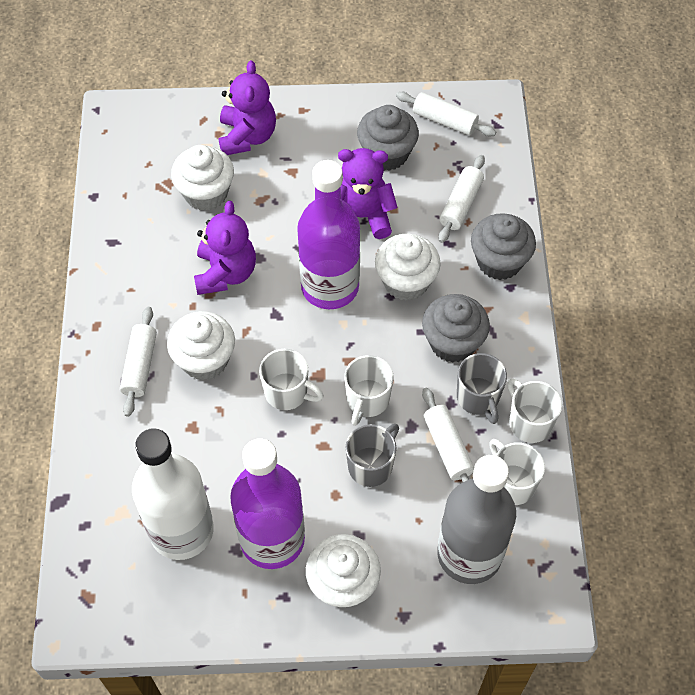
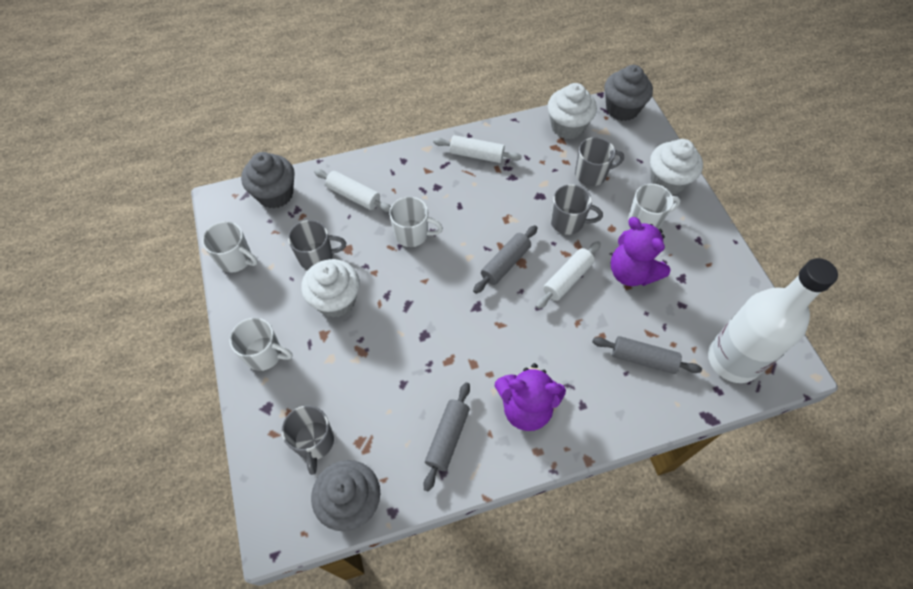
grey bottle: [437,455,516,584] = 1 -> none = 0
grey mug: [346,424,399,487] [457,353,507,424] = 2 -> [282,405,334,475] [288,220,346,270] [551,184,603,235] [575,137,624,186] = 4
grey rolling pin: none = 0 -> [424,382,470,491] [473,225,538,294] [592,336,702,374] = 3
purple bottle: [230,438,305,569] [297,160,360,309] = 2 -> none = 0
purple teddy bear: [194,201,256,295] [218,61,276,155] [338,148,397,239] = 3 -> [495,363,566,431] [611,217,671,286] = 2
white cupcake: [167,311,235,380] [171,145,234,211] [306,534,381,608] [375,234,441,301] = 4 -> [301,259,360,318] [548,83,597,139] [650,139,703,195] = 3
white rolling pin: [120,307,157,417] [396,92,496,136] [422,388,474,482] [438,155,485,243] = 4 -> [314,169,391,212] [433,135,522,163] [536,241,601,309] = 3

